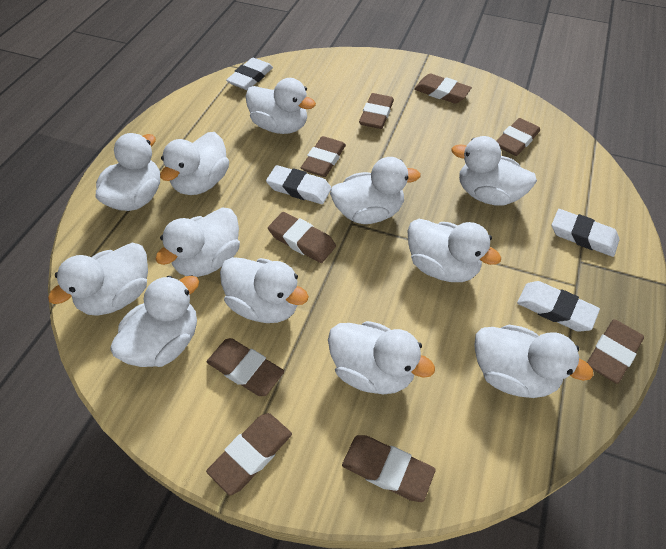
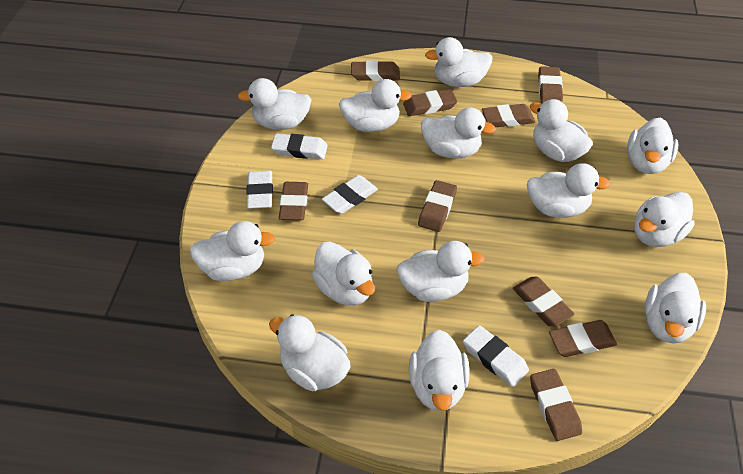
white duck: [48,243,148,316] [96,133,160,211] [110,276,199,367] [155,207,240,277] [160,132,229,195] [220,257,309,323] [245,78,316,134] [328,321,435,394] [330,157,421,224] [407,219,501,282] [451,136,537,206] [474,325,594,398] = 12 -> [190,221,275,281] [238,78,312,130] [269,314,351,391] [312,241,375,306] [339,79,412,132] [396,241,485,302] [409,330,469,411] [421,108,496,159] [425,37,492,87] [527,163,610,218] [530,99,593,162] [627,118,679,174] [635,192,695,247] [644,273,706,344] = 14

